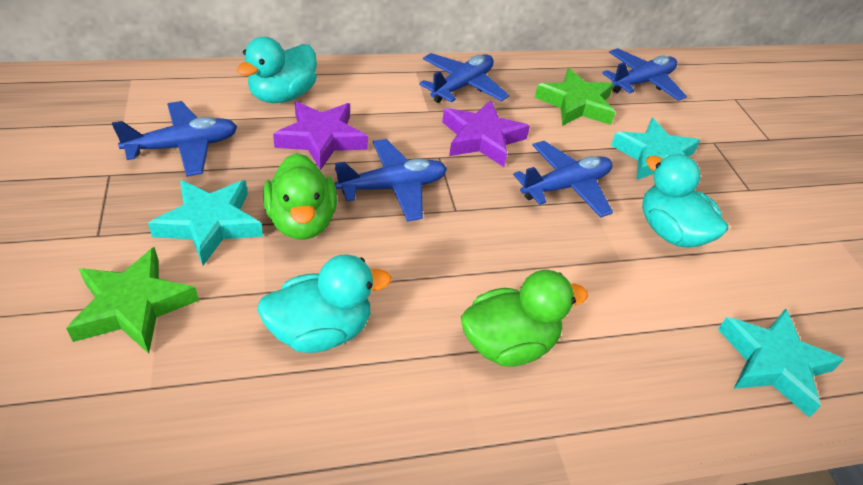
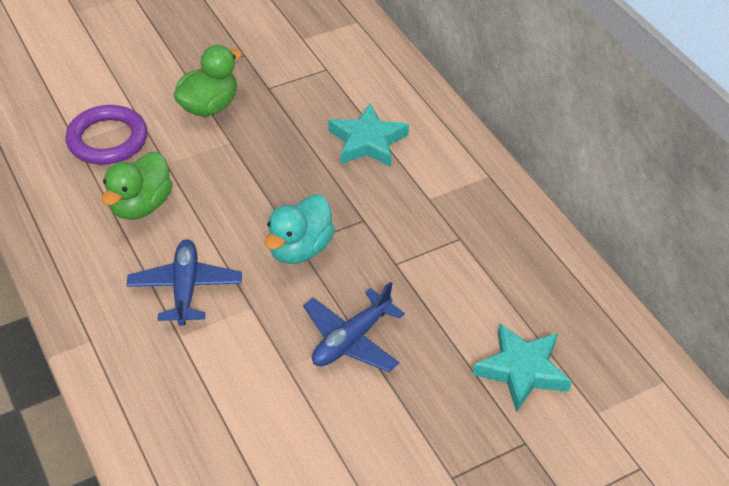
blue plane: [112,101,237,177] [335,139,447,222] [419,53,509,103] [513,141,613,218] [602,48,687,101] = 5 -> [126,239,242,326] [303,282,405,372] = 2
green star: [66,247,199,354] [535,68,615,126] = 2 -> none = 0
purple ring: none = 0 -> [65,105,148,165] = 1
purple star: [273,102,368,171] [442,100,530,167] = 2 -> none = 0
turquoise duck: [237,37,317,103] [257,254,392,353] [642,154,728,248] = 3 -> [265,195,335,264] = 1
turquoise star: [148,180,263,266] [611,118,700,180] [718,308,844,417] = 3 -> [329,103,409,167] [473,324,572,412] = 2

